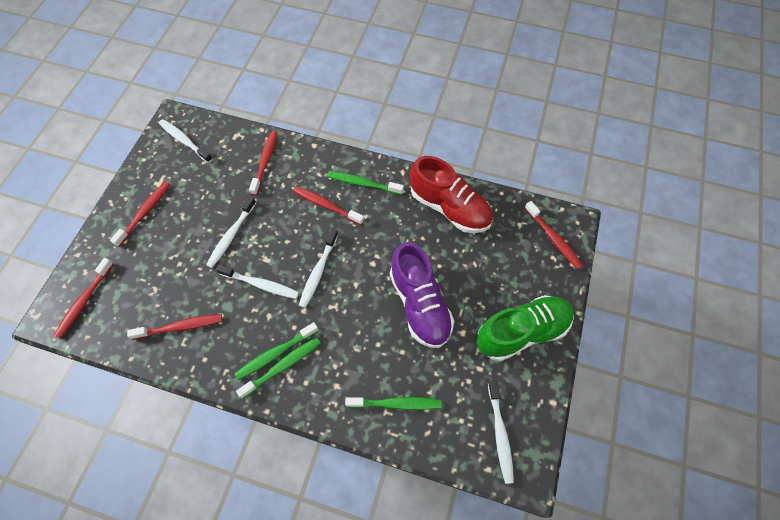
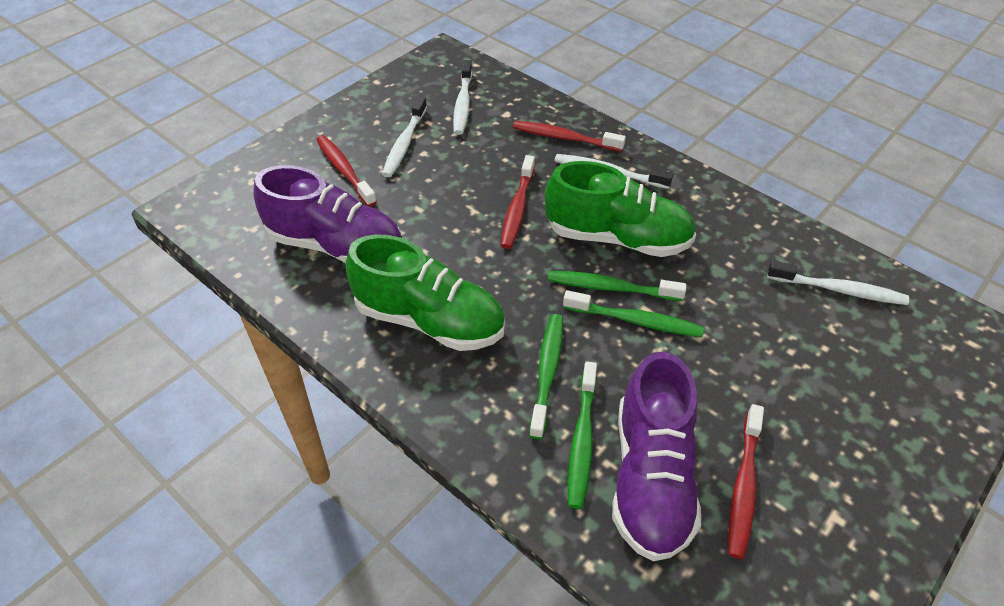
green shoe: [476,295,574,361] = 1 -> [345,234,505,351] [545,161,696,257] = 2
purple shoe: [390,242,454,348] = 1 -> [253,165,403,263] [612,352,701,561] = 2
red shoe: [410,156,493,233] = 1 -> none = 0
red toothbrush: [54,258,114,339] [110,182,170,247] [127,314,222,340] [249,131,278,195] [293,186,364,225] [525,201,583,269] = 6 -> [316,135,377,207] [500,155,535,249] [513,121,626,152] [728,404,764,559] = 4
white toothbrush: [159,119,213,163] [206,196,256,268] [216,265,299,299] [299,229,338,308] [488,380,514,484] = 5 -> [382,96,427,177] [453,60,472,135] [554,154,673,189] [767,261,909,305] = 4

